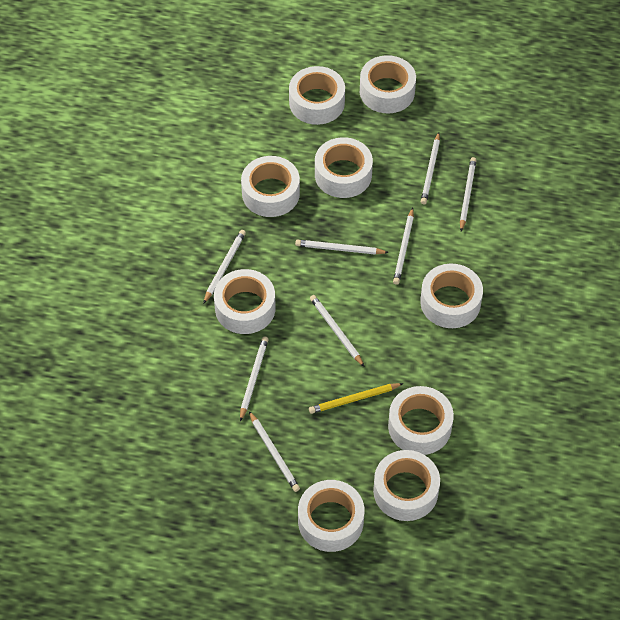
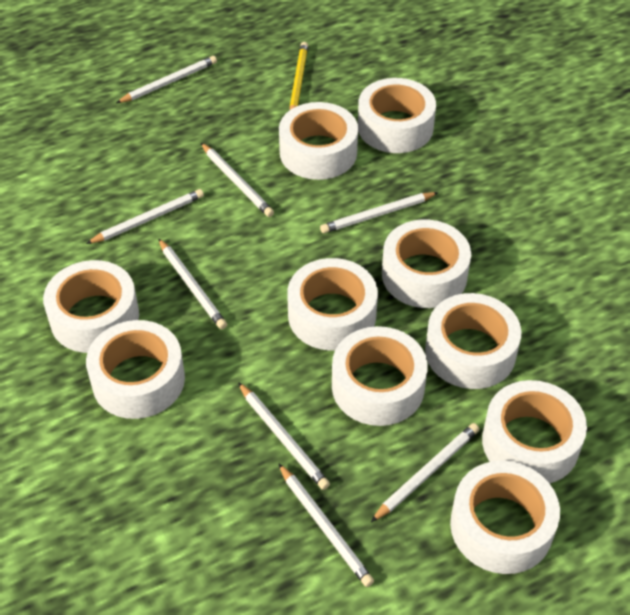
white tape: [214,269,276,334] [241,156,300,217] [289,66,345,125] [298,480,364,552] [315,137,373,198] [360,55,416,113] [373,450,440,521] [388,386,454,455] [420,264,483,328] = 9 -> [43,260,139,353] [86,320,185,419] [279,102,358,180] [287,258,378,351] [332,326,428,426] [358,78,436,153] [382,219,471,308] [425,293,521,389] [450,461,560,574] [482,380,587,483] = 10

